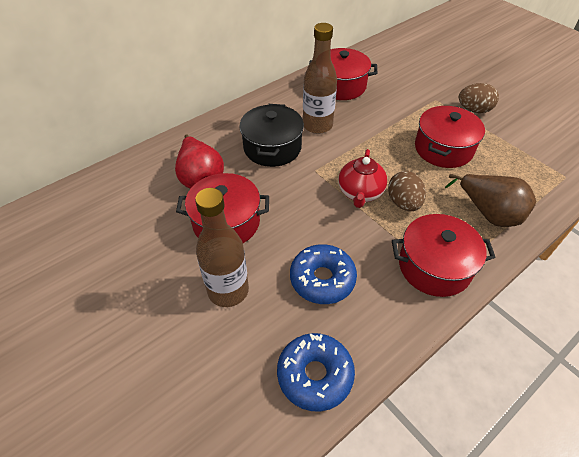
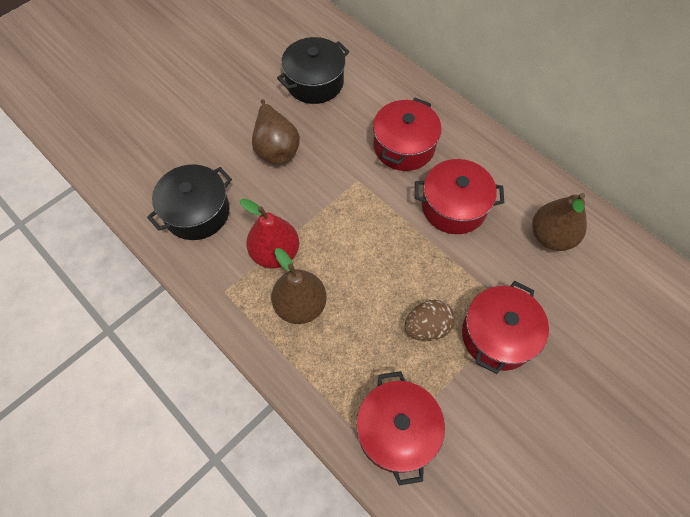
black pot: [239,104,304,167] = 1 -> [147,164,232,240] [277,37,349,104] = 2
blue donut: [277,333,355,411] [290,244,357,304] = 2 -> none = 0
brown bottle: [195,188,249,307] [303,23,337,134] = 2 -> none = 0
brown egg: [388,171,426,211] [459,83,499,113] = 2 -> [405,300,455,341] = 1
brown pear: [445,174,536,227] = 1 -> [252,99,300,165] [271,248,327,324] [532,193,587,251] = 3
red teapot: [338,149,387,208] = 1 -> none = 0

